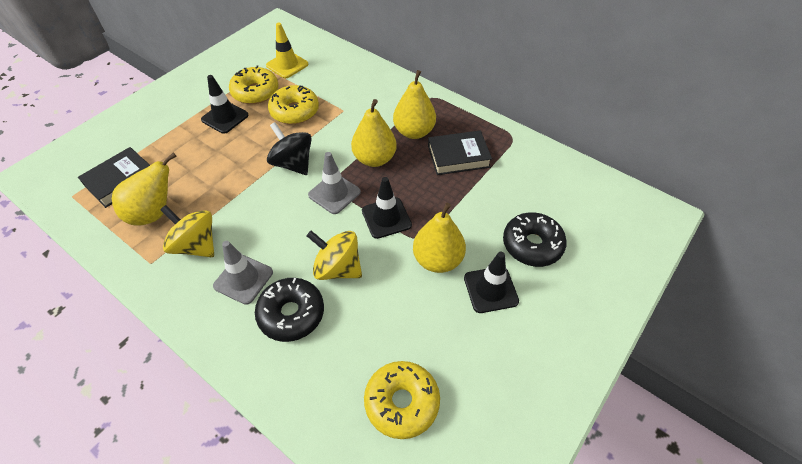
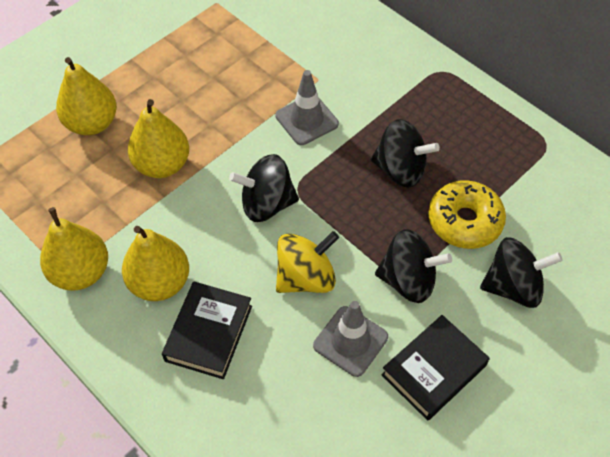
black donut: [255,278,324,342] [503,212,567,267] = 2 -> none = 0
black spinning top: [267,122,312,175] = 1 -> [229,154,299,222] [371,119,440,188] [375,229,452,303] [480,237,563,308] = 4
black traffic cone: [201,75,249,134] [362,177,412,239] [464,252,519,313] = 3 -> none = 0
yellow donut: [229,66,279,104] [268,85,319,124] [364,361,440,439] = 3 -> [428,180,506,249] = 1
yellow spinning top: [160,205,214,257] [307,231,362,280] = 2 -> [276,231,339,293] = 1
yellow traffic cone: [266,23,308,78] = 1 -> none = 0

